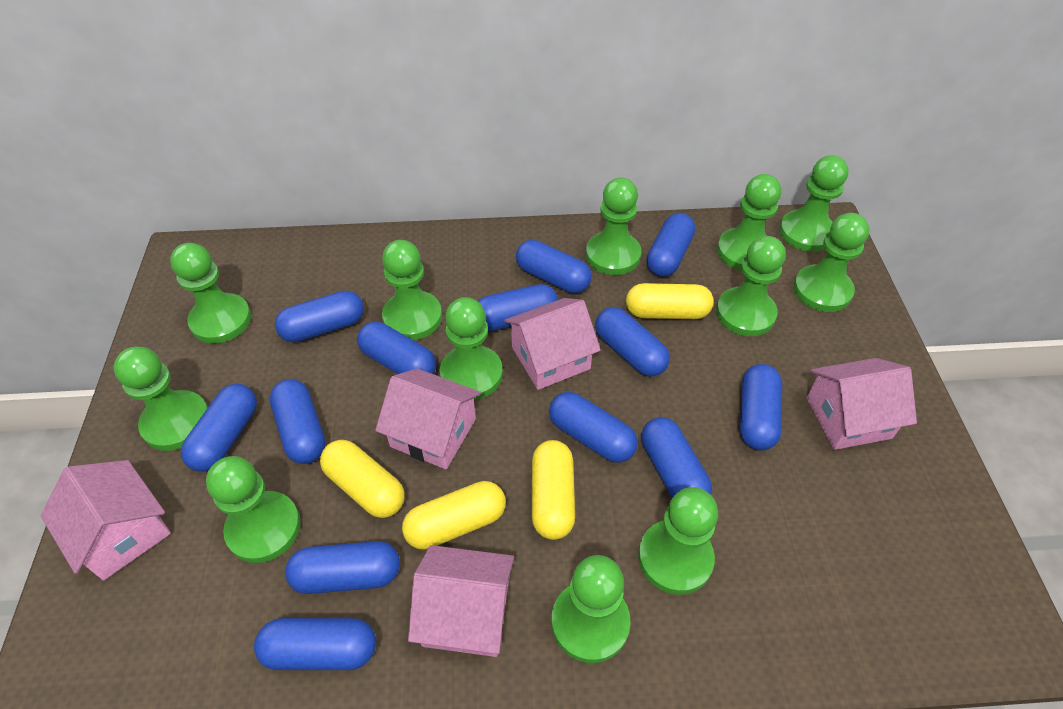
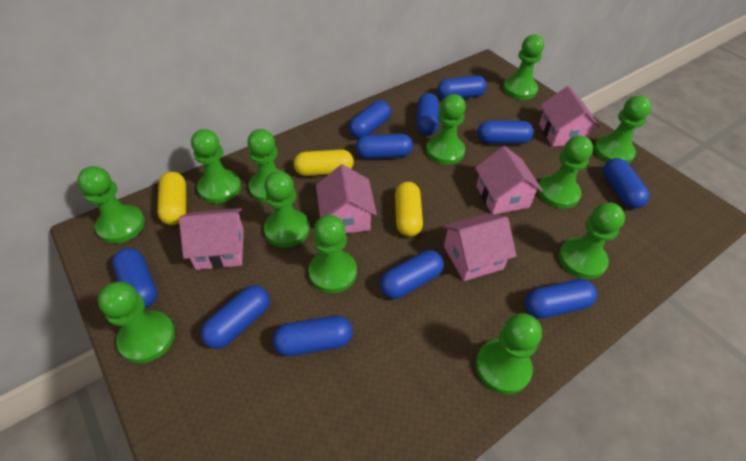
blue capsule: [181,384,257,472] [254,618,376,670] [270,379,326,464] [275,291,364,342] [285,541,400,594] [357,322,436,374] [478,284,558,331] [516,240,592,293] [549,392,638,463] [595,307,670,377] [642,417,712,498] [647,213,695,277] [740,364,782,450] = 13 -> [112,248,157,308] [201,285,269,349] [273,316,353,356] [349,100,391,139] [355,134,413,159] [380,250,444,299] [416,93,439,135] [437,75,487,99] [477,121,534,144] [525,279,597,319] [603,158,649,209] = 11
yellow capsule: [320,440,405,518] [402,481,506,549] [532,440,575,540] [626,283,714,319] = 4 -> [157,172,186,225] [294,149,354,176] [395,182,423,237] = 3

